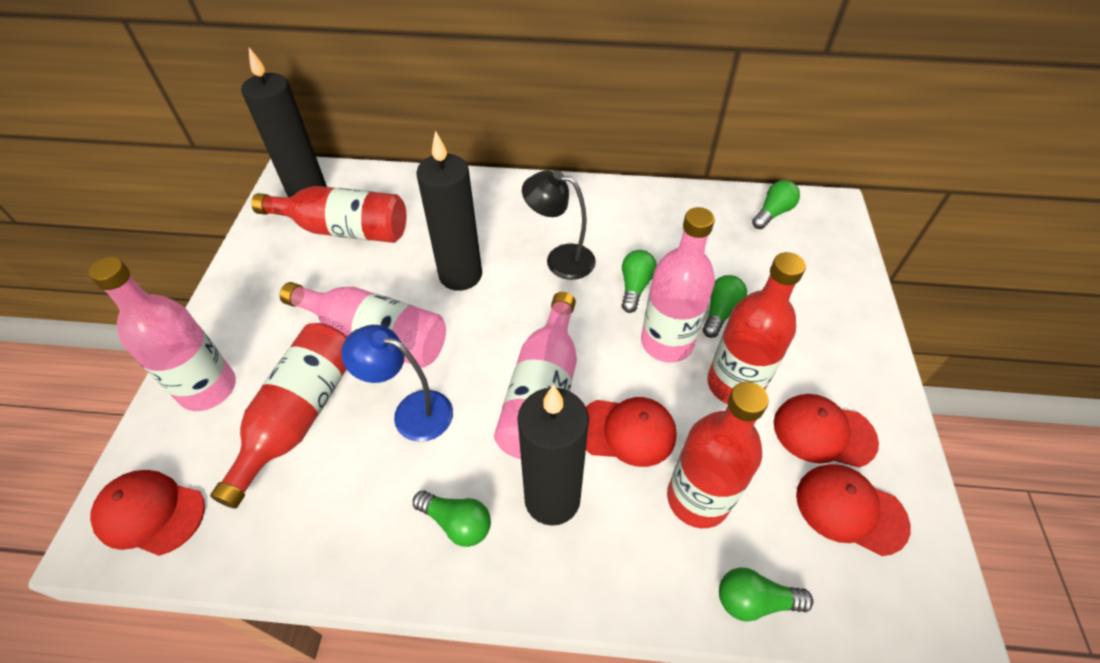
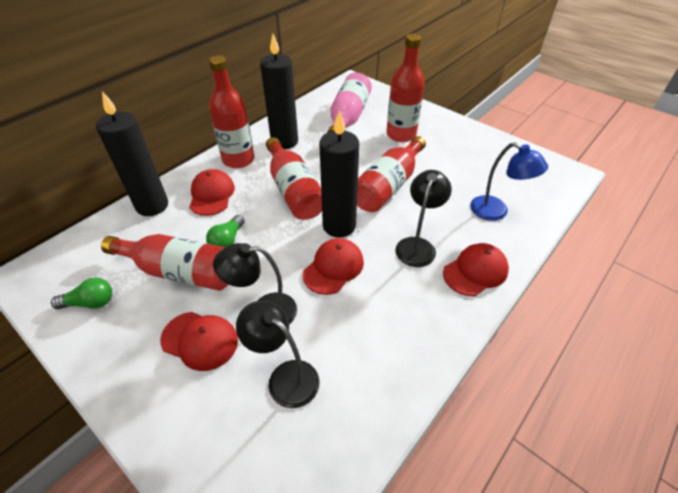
black lamp: [522,170,596,280] = 1 -> [213,243,297,324] [236,301,319,408] [396,170,452,267] = 3
green light bulb: [413,490,491,547] [622,250,657,313] [703,275,747,338] [719,567,813,622] [752,180,800,229] = 5 -> [51,278,112,309] [206,215,245,247] = 2
pink bottle: [88,257,236,411] [280,282,446,368] [494,292,577,459] [641,207,715,362] = 4 -> [327,72,372,133] = 1
red bottle: [210,323,347,509] [251,186,406,243] [667,382,769,528] [707,252,806,404] = 4 -> [101,234,229,291] [209,56,255,168] [266,137,322,220] [357,136,426,212] [386,34,425,142] = 5

